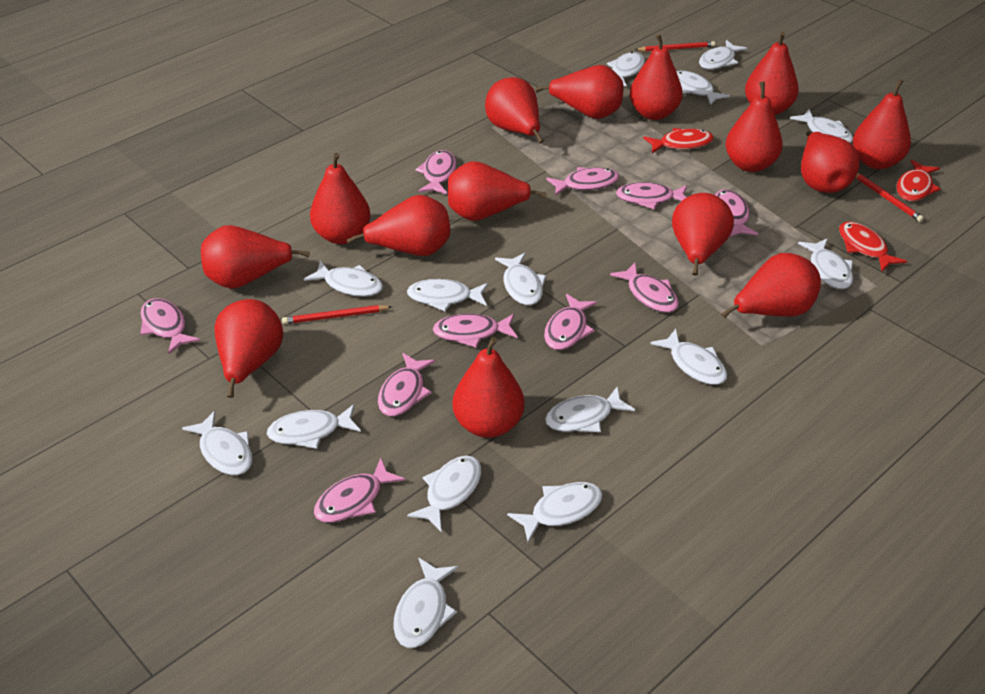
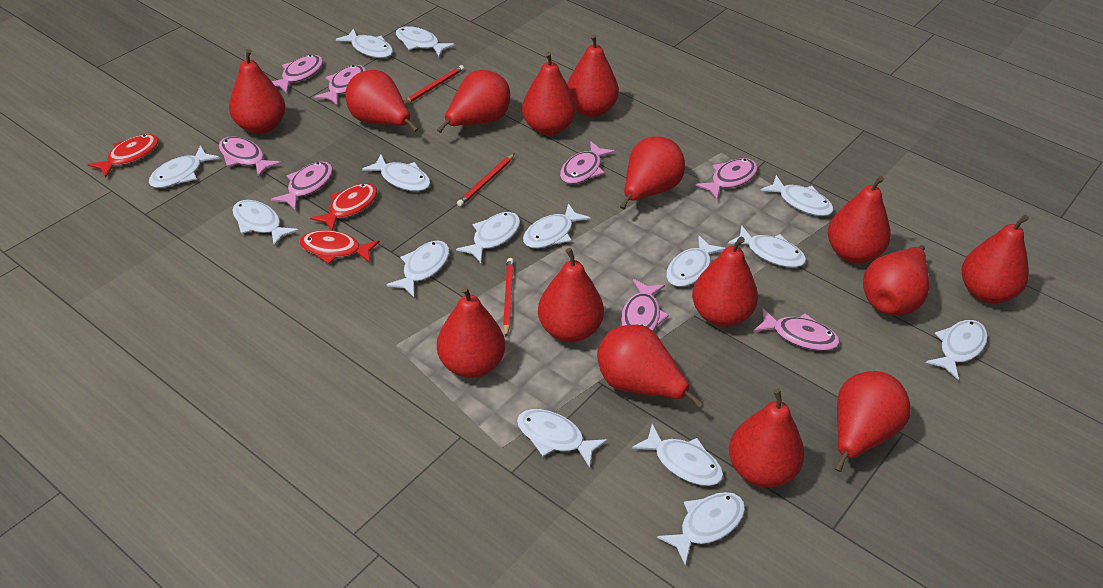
pink fish: [140,298,201,355] [314,458,405,523] [378,353,436,416] [415,150,457,194] [433,314,518,348] [544,294,597,350] [546,167,619,196] [610,263,679,313] [616,182,687,209] [715,189,758,237] = 10 -> [219,136,281,177] [271,161,333,211] [272,55,323,93] [314,65,366,105] [560,141,615,184] [621,279,669,331] [695,158,758,199] [753,308,840,351] = 8

